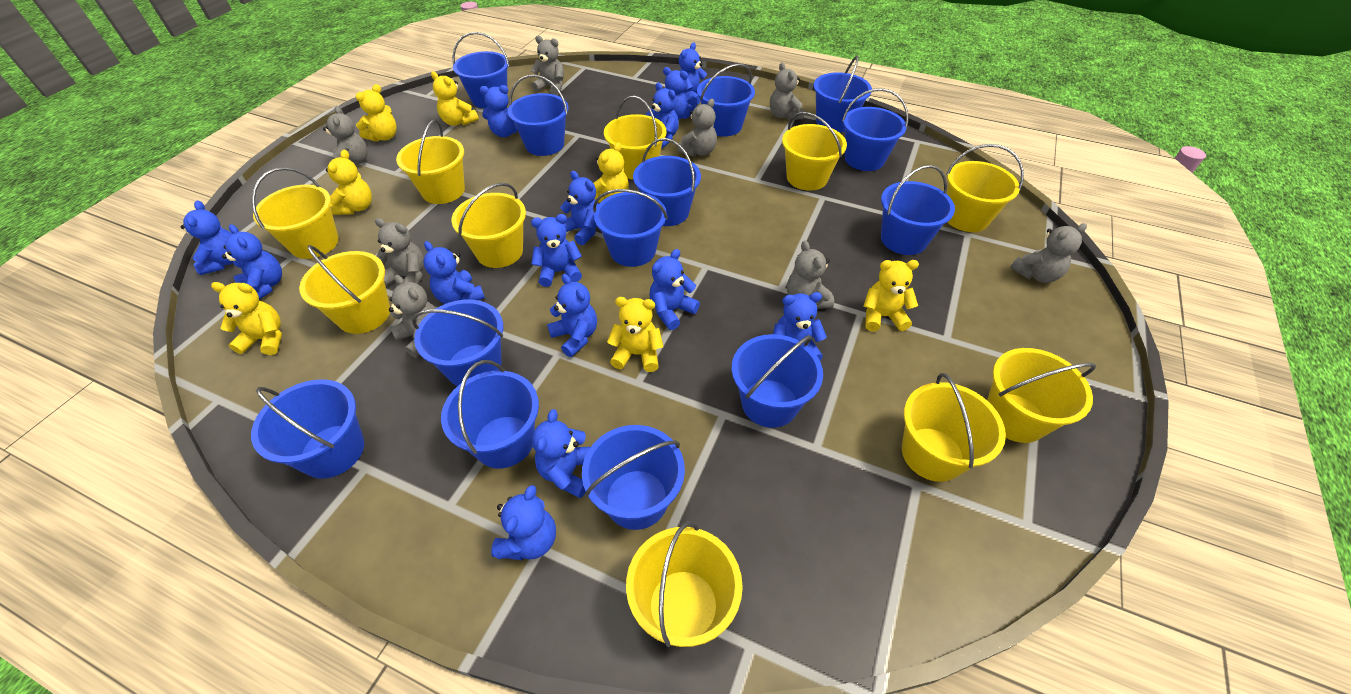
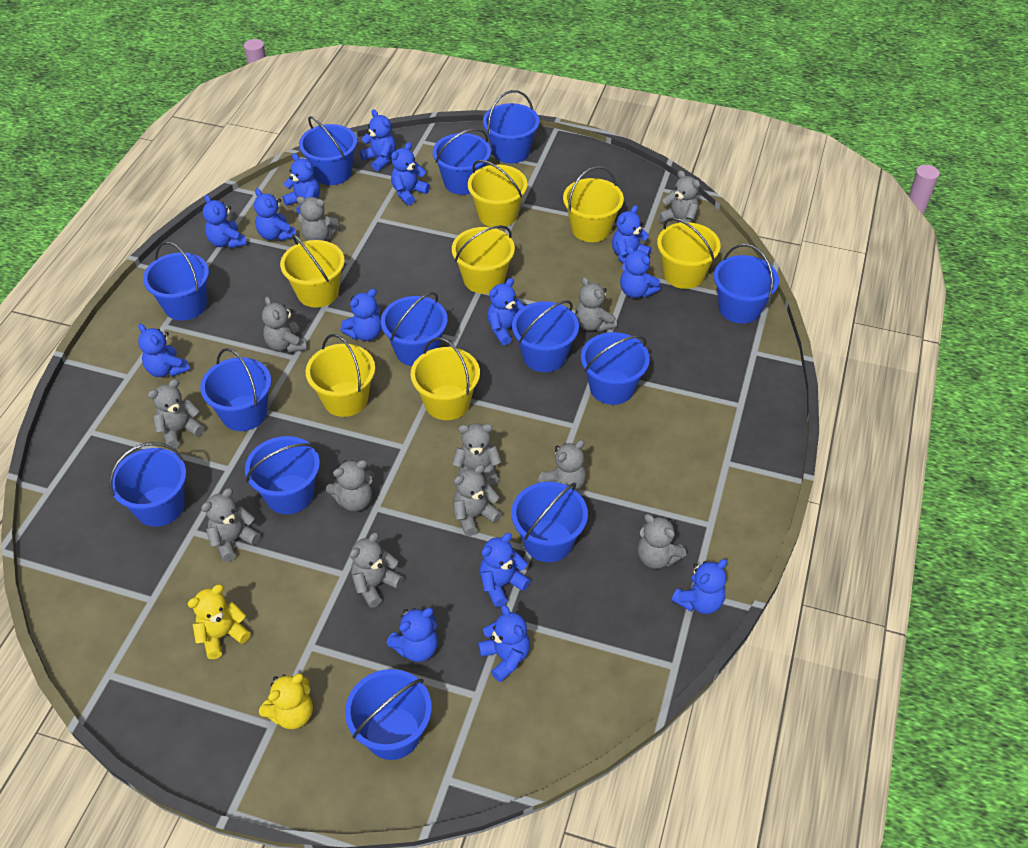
grey teddy bear: [323,106,368,165] [375,218,424,286] [389,275,436,358] [531,36,564,95] [678,99,717,157] [770,63,804,120] [787,241,834,309] [1010,223,1087,283] = 8 -> [148,379,205,449] [201,488,261,562] [262,296,307,353] [296,196,340,241] [326,460,374,511] [350,532,404,608] [452,423,502,485] [453,465,502,536] [538,440,586,491] [575,277,617,332] [637,514,686,569] [658,170,700,223] = 12
yellow bucket: [251,167,339,259] [299,245,390,334] [396,119,465,204] [452,183,526,268] [604,96,666,179] [626,521,743,647] [782,112,847,191] [902,373,1006,482] [946,144,1024,232] [987,348,1096,443] = 10 -> [280,234,345,308] [306,334,375,417] [411,337,480,420] [452,225,515,294] [468,160,527,227] [563,166,624,242] [657,218,720,289] = 7
yellow teddy bear: [211,282,282,355] [326,150,372,215] [356,84,397,142] [431,71,479,126] [593,142,629,203] [607,297,663,372] [864,260,919,332] = 7 -> [188,585,251,659] [259,674,313,729] = 2

